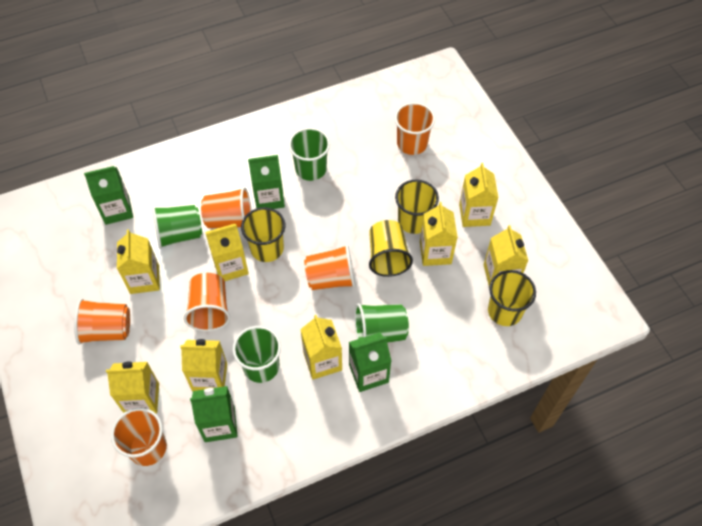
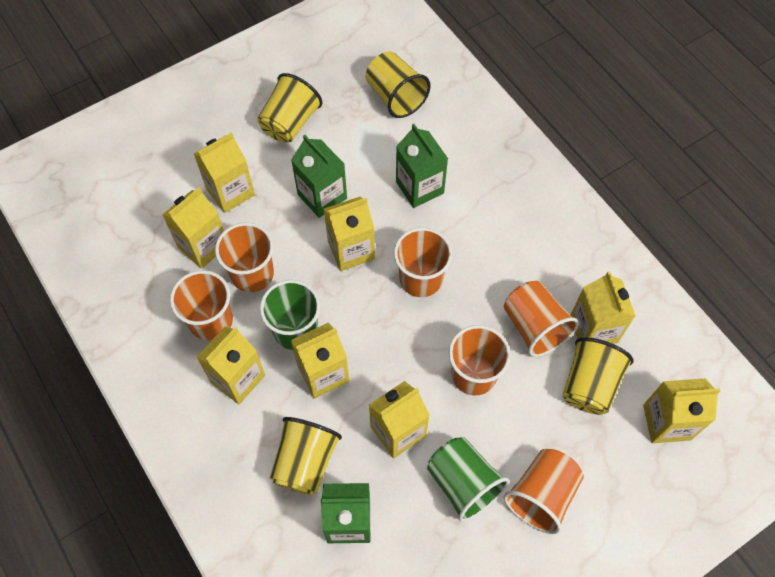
green carton: [84,166,133,225] [190,386,237,442] [248,155,285,209] [349,332,391,392] = 4 -> [291,135,347,218] [321,483,371,543] [396,124,448,208] = 3
green cup: [152,205,202,249] [233,326,281,383] [288,128,330,181] [354,303,409,343] = 4 -> [260,280,320,350] [427,437,509,522] = 2

